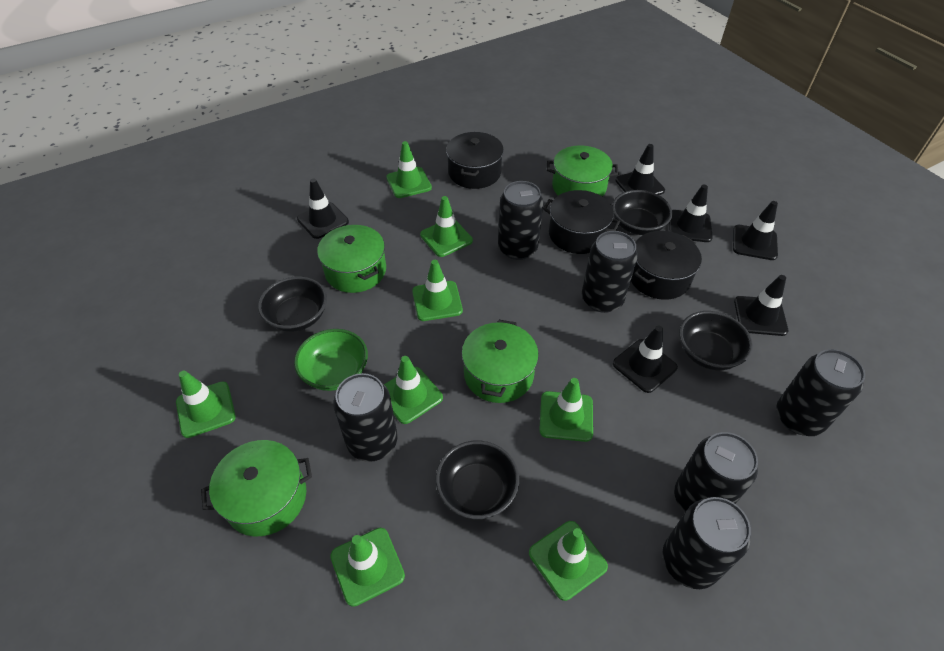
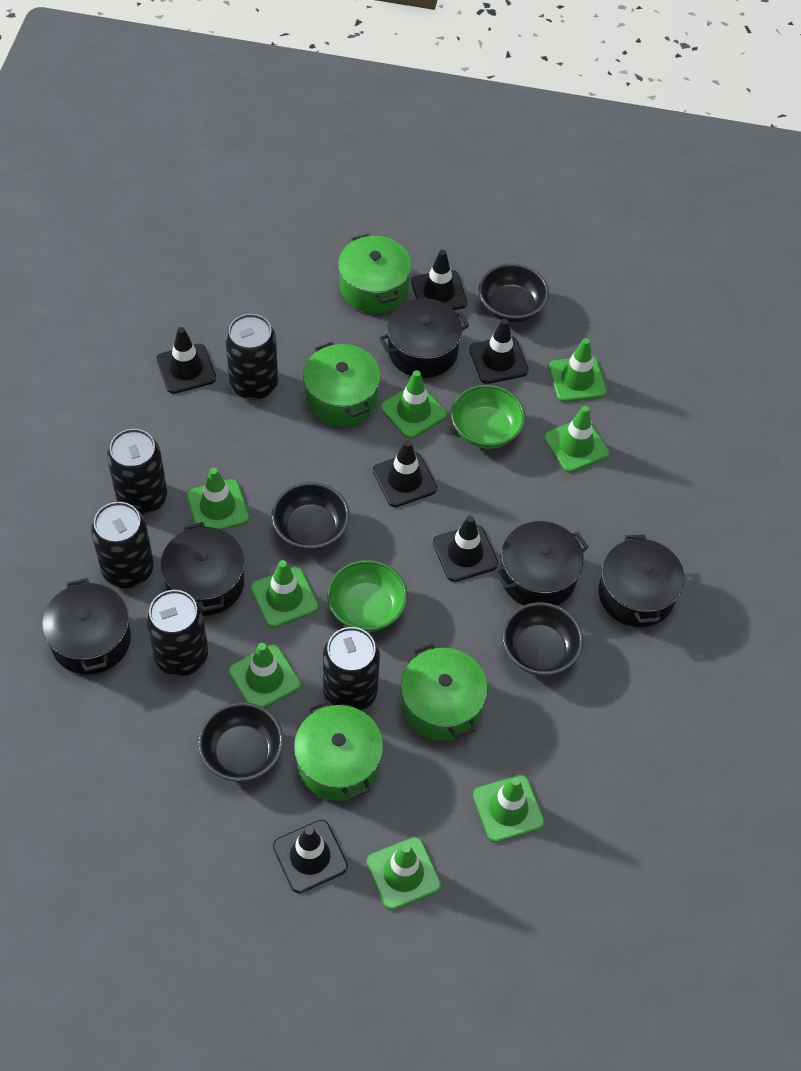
black can: [333,373,397,462] [498,181,543,260] [582,231,638,313] [662,497,751,589] [674,432,758,512] [776,349,865,436] = 6 -> [91,502,154,588] [107,429,167,515] [146,590,208,676] [225,314,278,400] [323,627,380,711] = 5
black pot: [446,132,504,189] [543,190,620,254] [631,231,702,300] = 3 -> [42,578,131,675] [161,522,245,616] [379,298,469,378] [495,521,589,606] [598,535,685,627] = 5
green bowl: [294,329,368,391] = 1 -> [327,560,408,632] [451,385,525,449] = 2

